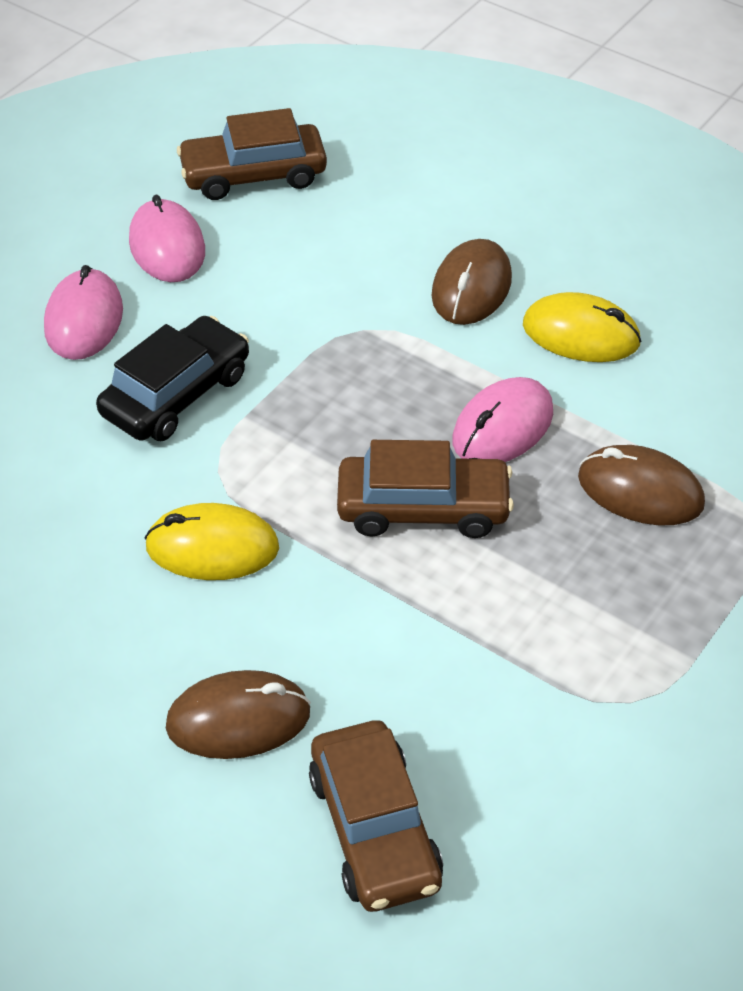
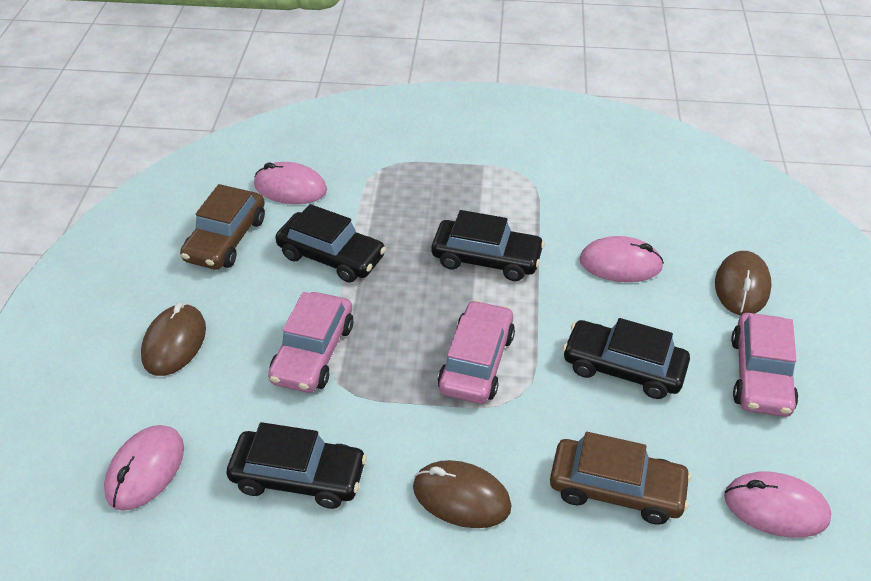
black car: [96,316,249,441] = 1 -> [227,422,367,509] [275,204,386,283] [431,210,545,281] [562,318,690,399] = 4
brown car: [177,108,327,200] [309,720,443,912] [337,440,514,538] = 3 -> [180,184,265,270] [550,432,692,525] = 2
pink car: none = 0 -> [268,292,353,393] [438,300,515,404] [731,313,798,417] = 3
pink mouse: [44,265,123,360] [129,195,205,282] [452,377,553,462] = 3 -> [104,425,184,511] [254,162,327,204] [579,236,664,282] [724,472,832,537] = 4
yellow mouse: [144,503,279,580] [523,292,641,362] = 2 -> none = 0

